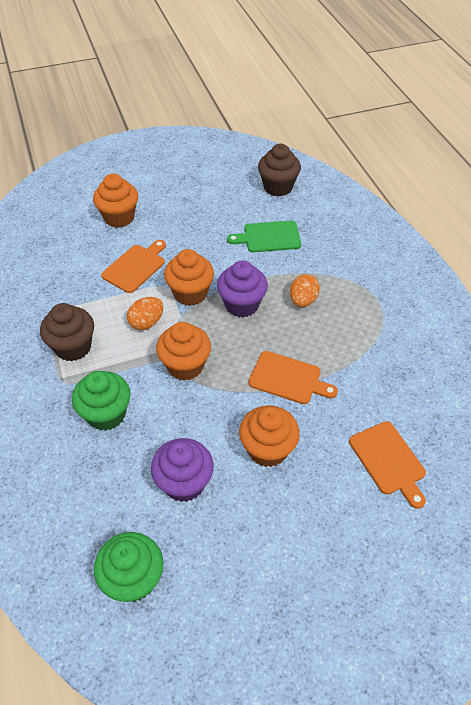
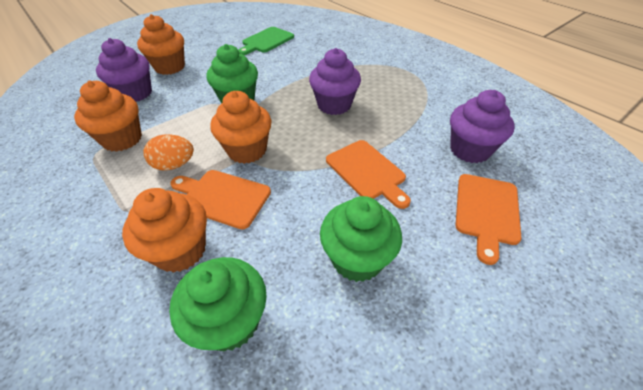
brown cupcake: [40,303,94,361] [258,144,301,196] = 2 -> none = 0
green cupcake: [72,371,131,431] [94,532,163,602] = 2 -> [169,257,267,352] [206,44,258,103] [320,196,402,282] = 3
orange egg: [127,297,163,330] [290,274,320,307] = 2 -> [144,135,194,171] = 1
purple cupcake: [151,438,214,502] [217,261,268,317] = 2 -> [96,38,152,102] [309,48,361,115] [450,90,515,163] = 3

